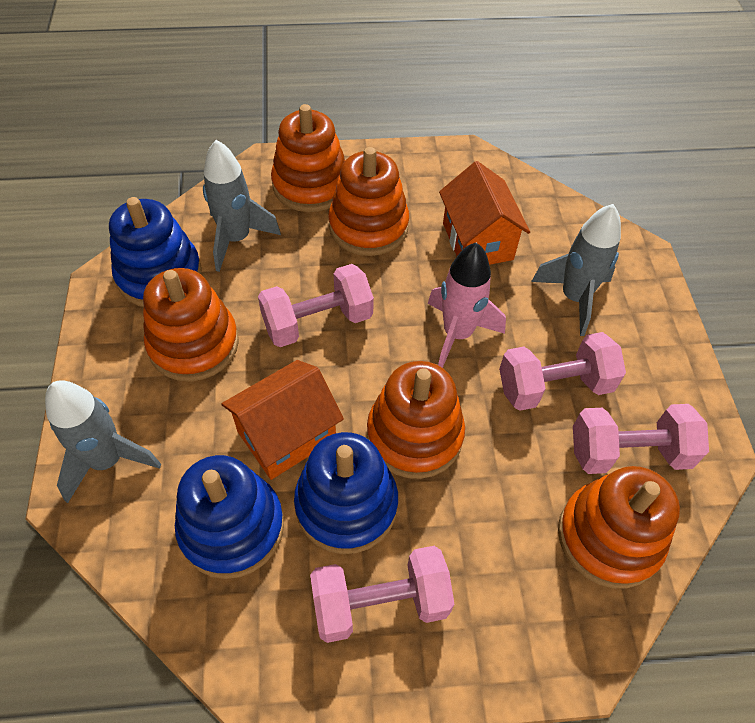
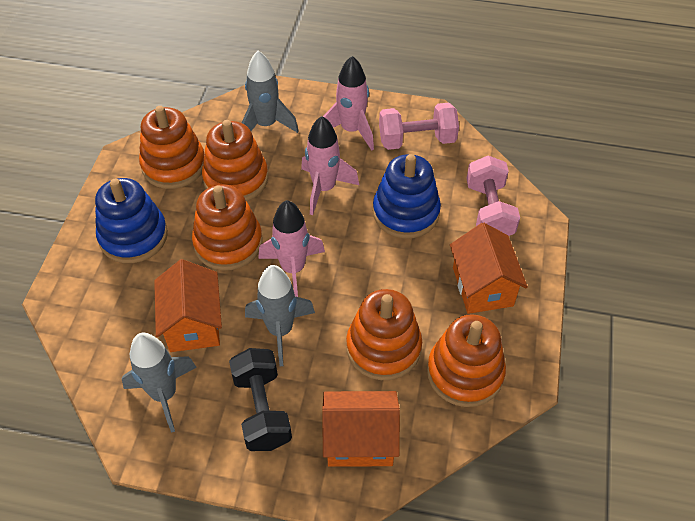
black dumbbell: none = 0 -> [229,348,292,451] = 1
blue stacking toy: [109,197,202,307] [175,455,284,579] [294,432,398,554] = 3 -> [95,178,168,263] [373,154,441,239] = 2
orange house: [221,360,344,480] [439,161,530,265] = 2 -> [154,259,222,352] [322,391,400,467] [450,223,528,314] = 3
pink dumbbell: [258,264,374,347] [310,546,454,643] [499,332,626,411] [573,404,709,474] = 4 -> [379,103,459,150] [466,155,520,236] = 2
pink rocket: [428,242,506,368] = 1 -> [258,200,325,297] [301,116,359,215] [323,56,374,151] = 3

